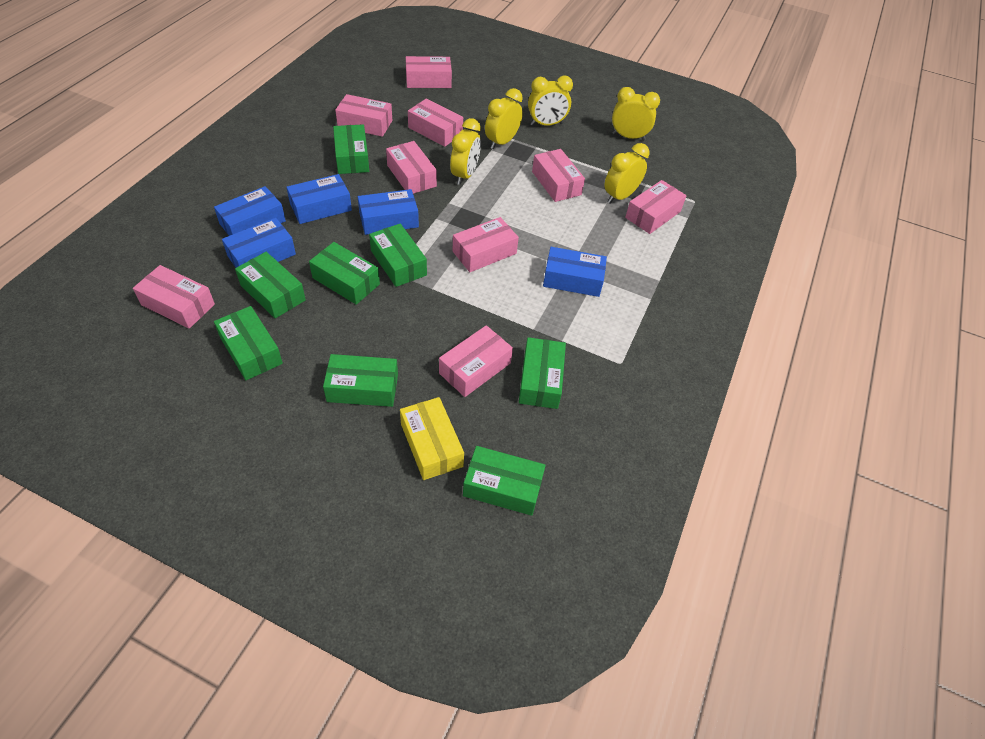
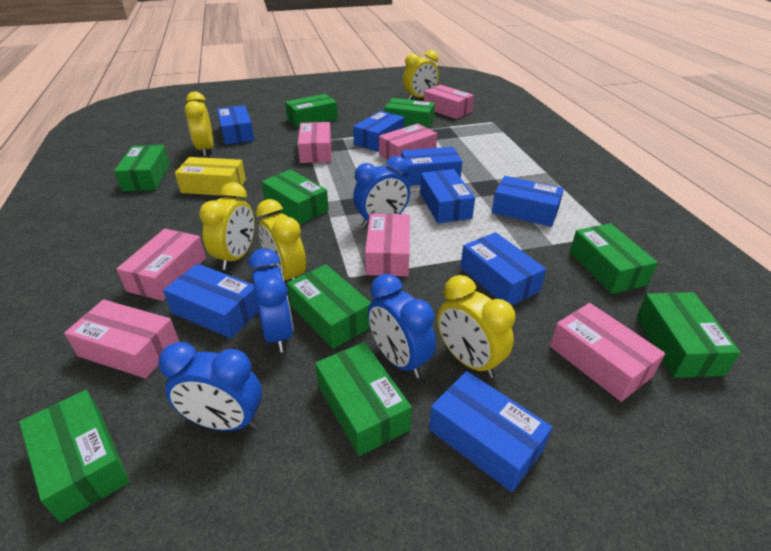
blue box: [214,186,286,236] [222,218,296,268] [286,174,352,224] [358,189,419,235] [543,247,607,297] = 5 -> [163,264,259,338] [217,105,255,145] [353,111,404,152] [401,147,462,186] [420,169,475,223] [429,371,552,492] [461,232,546,306] [492,176,564,227] = 8
blue clock: none = 0 -> [158,342,262,431] [249,249,294,353] [353,156,410,227] [368,274,436,378] = 4
green box: [214,306,283,380] [235,252,306,319] [309,242,380,305] [323,354,398,407] [333,125,369,174] [369,224,427,287] [463,446,546,516] [519,337,566,409] = 8 -> [19,390,130,522] [114,145,170,191] [262,169,329,224] [285,94,338,128] [287,264,371,349] [315,342,412,456] [385,98,435,128] [570,223,658,294] [636,292,741,378] = 9
pink box: [133,265,215,329] [335,94,392,137] [386,141,437,194] [406,56,452,88] [408,98,463,147] [439,325,513,397] [453,217,519,272] [532,149,585,202] [625,180,687,234] = 9 -> [64,300,179,378] [117,229,206,301] [298,122,331,163] [365,213,410,276] [379,123,437,160] [424,85,474,119] [550,303,665,402] = 7

